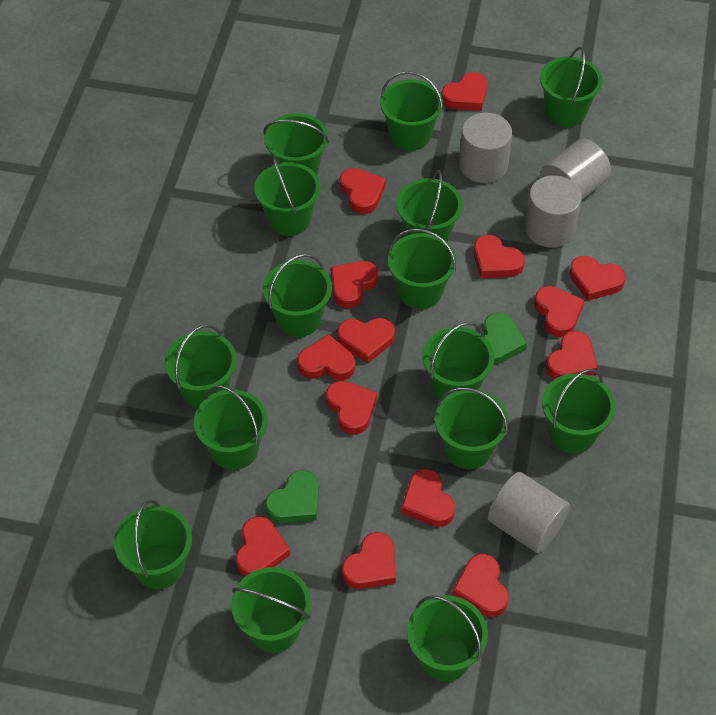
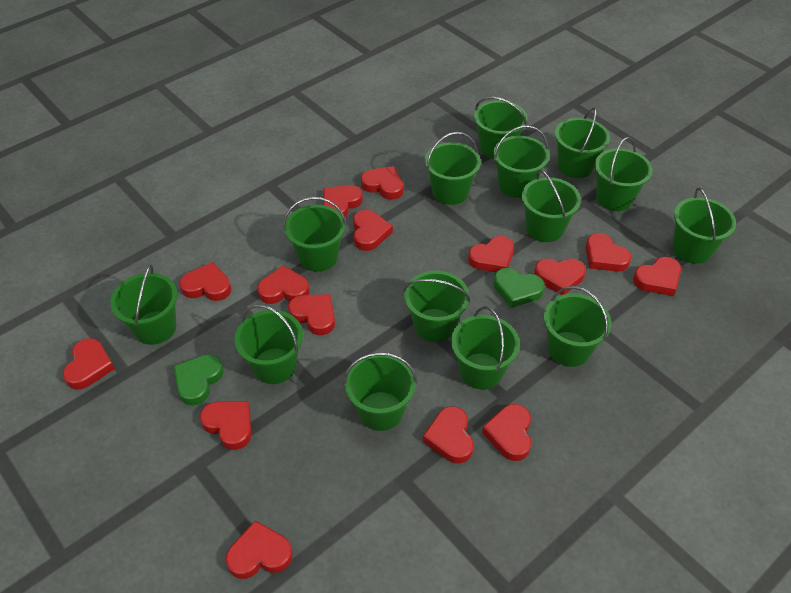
green bucket: [114,500,192,589] [165,324,237,409] [194,385,268,470] [231,567,311,653] [254,155,320,236] [263,113,329,175] [263,254,332,337] [380,71,443,151] [388,228,456,309] [396,170,463,242] [407,595,488,682] [422,322,494,399] [435,387,509,469] [540,46,603,127] [542,369,616,453] = 15 -> [110,264,177,345] [235,304,303,384] [284,197,346,272] [343,352,417,431] [403,270,470,342] [425,132,481,205] [451,306,520,389] [474,97,528,159] [493,125,550,198] [522,169,581,242] [544,286,612,367] [555,108,610,178] [595,137,652,211] [673,188,736,264] = 14
grey cylinder: [459,113,512,183] [488,472,570,553] [525,175,582,248] [540,139,611,200] = 4 -> none = 0
red heart: [236,516,290,577] [297,334,355,380] [326,381,377,435] [331,261,378,308] [337,318,395,363] [340,168,386,214] [342,532,396,589] [401,469,455,527] [441,72,487,111] [452,554,509,617] [474,235,525,278] [534,286,584,337] [546,331,598,380] [570,256,626,301] = 14 -> [63,338,115,390] [179,262,231,301] [200,401,251,450] [226,520,293,579] [257,265,310,304] [288,294,335,335] [323,185,363,218] [353,210,393,251] [361,166,404,200] [423,406,474,463] [468,236,514,272] [482,404,531,461] [534,258,586,295] [586,233,632,272] [633,257,681,296] = 15

